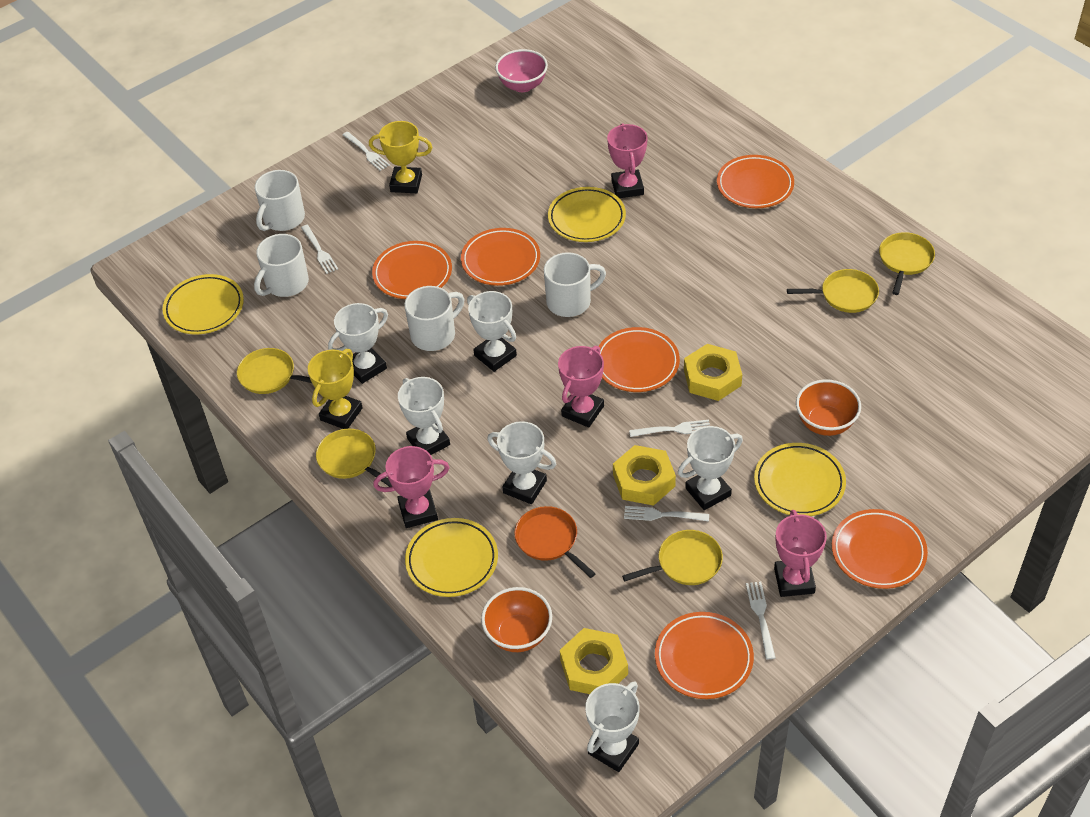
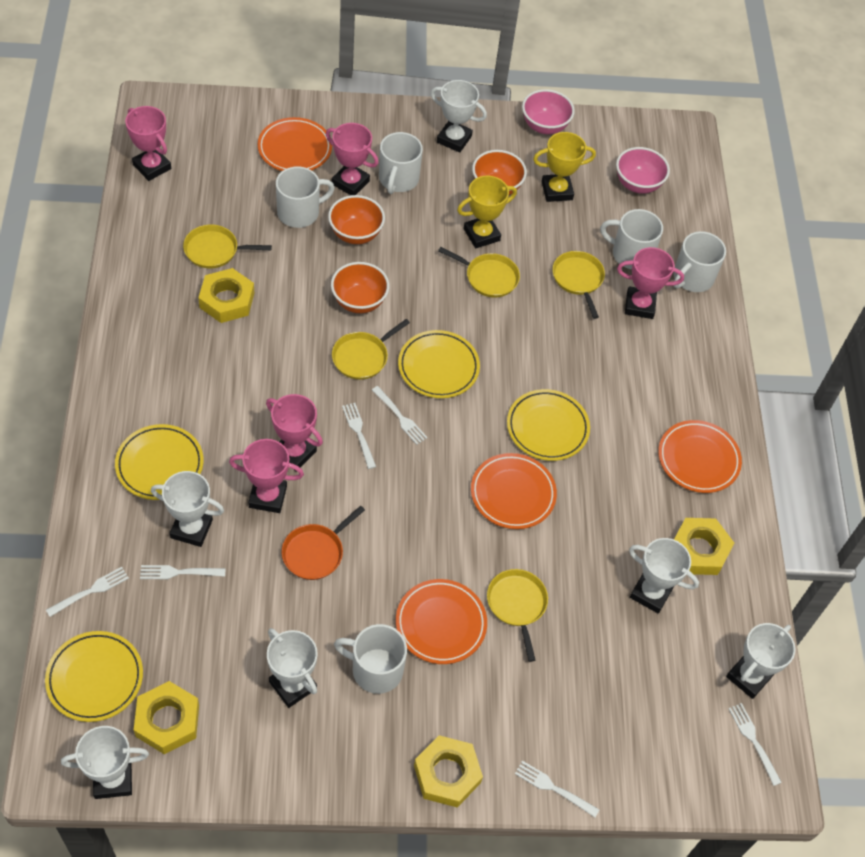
orange bowl: [481,587,552,652] [796,379,861,436] = 2 -> [328,195,385,244] [331,262,389,313] [472,150,527,195] = 3
orange plate: [372,241,452,299] [461,228,540,286] [599,327,680,392] [655,612,754,699] [717,155,794,208] [832,509,928,589] = 6 -> [258,117,332,171] [396,579,487,664] [471,453,557,529] [658,420,742,493] = 4
pink bowl: [495,49,548,92] = 1 -> [522,89,575,134] [616,147,670,193] = 2
pink trophy: [373,446,450,528] [558,346,604,428] [607,123,648,198] [774,510,827,597] = 4 -> [125,106,171,181] [229,439,304,513] [266,394,323,471] [326,123,379,195] [617,247,684,319] = 5
white fork: [301,225,338,274] [343,132,390,171] [624,506,709,522] [629,420,710,437] [746,581,776,659] = 5 -> [46,567,129,617] [140,565,226,579] [342,403,376,469] [372,386,428,445] [515,761,600,817] [728,703,782,786] = 6
white mug: [254,234,309,297] [255,170,305,231] [404,286,464,351] [544,252,606,317] = 4 -> [276,167,335,228] [334,624,407,694] [379,132,423,194] [600,209,663,269] [674,231,726,292] = 5
yellow nut: [560,628,628,694] [613,445,676,506] [684,344,742,401] = 3 -> [134,681,199,754] [198,268,254,323] [414,735,483,807] [674,518,734,575] = 4

